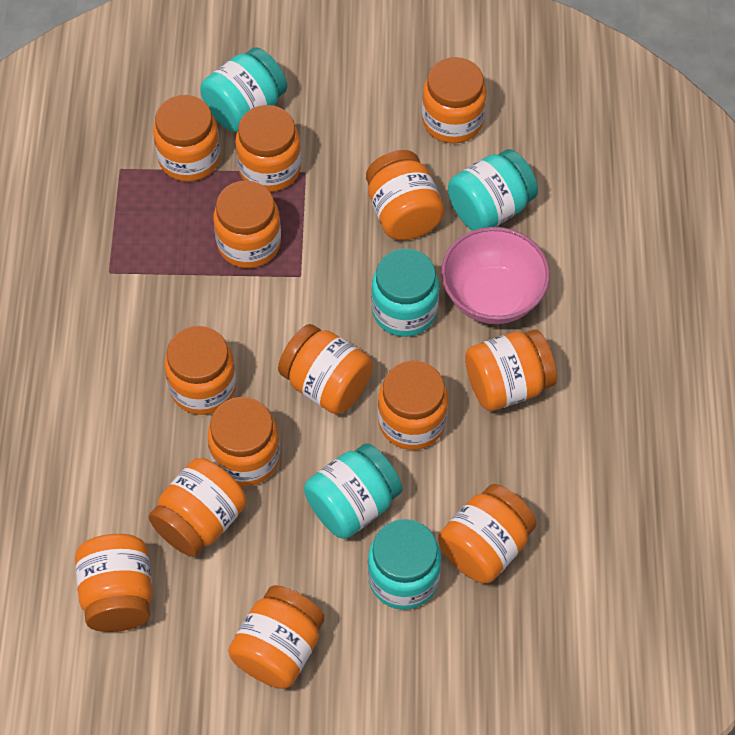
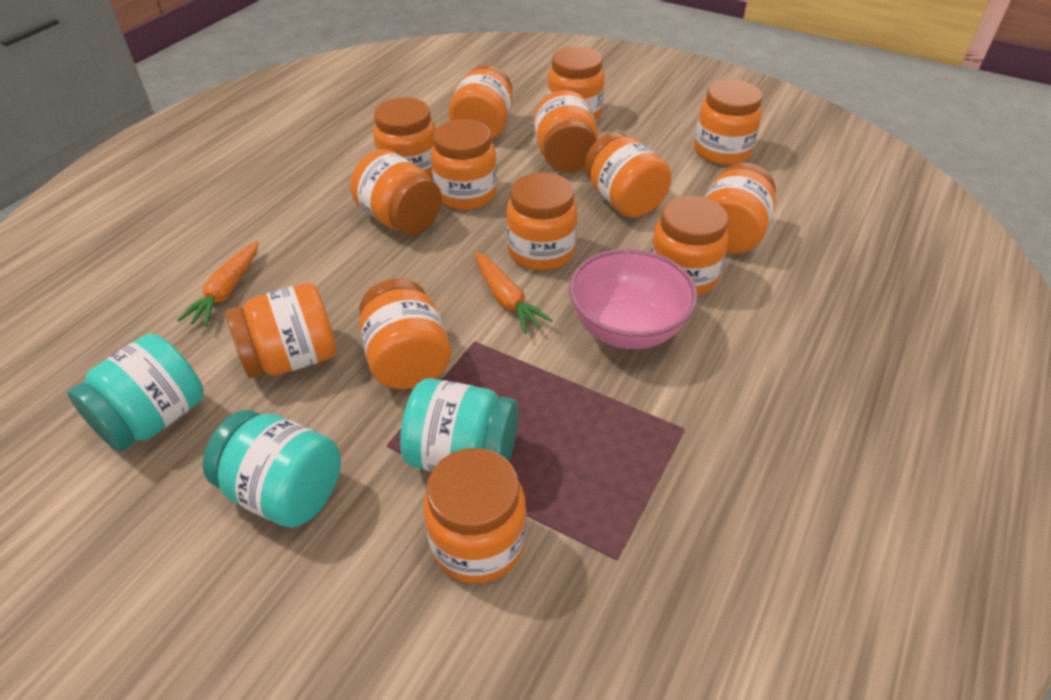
orange carrot: none = 0 -> [177,241,259,327] [474,252,553,334] = 2
turquoise jar: [200,47,287,132] [304,443,402,539] [368,519,441,610] [371,248,439,337] [448,149,538,231] = 5 -> [67,334,204,452] [202,410,341,528] [400,378,518,472] = 3

